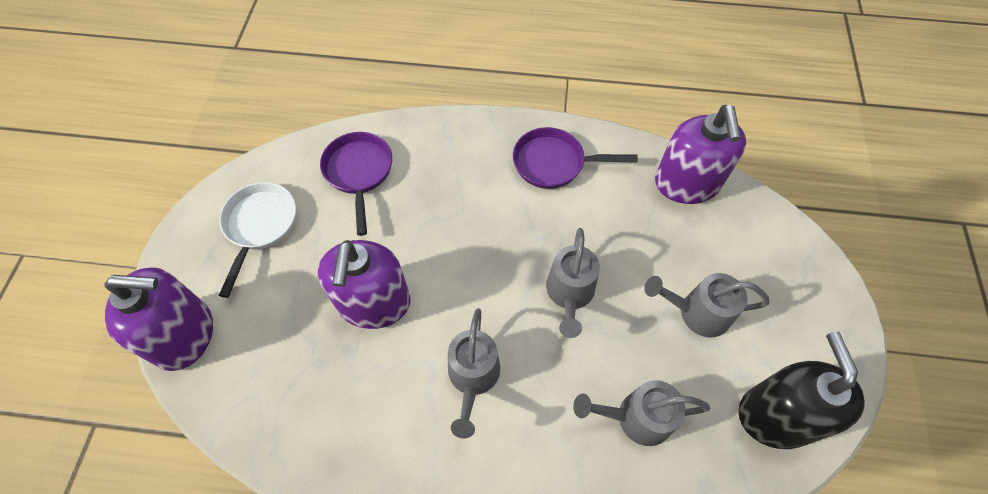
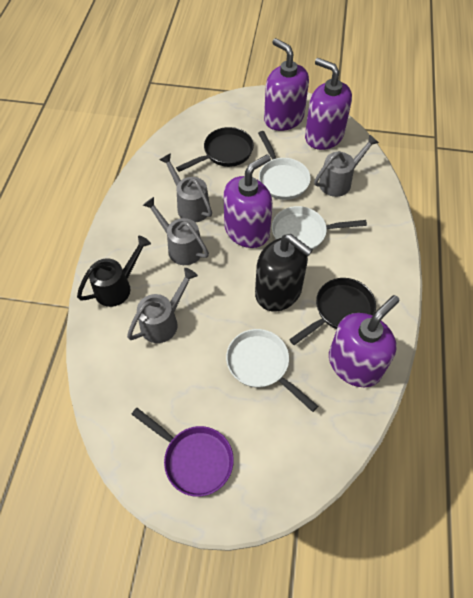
black pan: none = 0 -> [176,127,254,172] [289,278,376,345] = 2
black watering can: none = 0 -> [77,236,151,307] = 1
purple pan: [320,132,392,236] [513,127,638,189] = 2 -> [132,408,234,497] = 1
purple soap dispenser: [105,267,213,371] [318,240,410,329] [655,105,746,204] = 3 -> [223,154,273,248] [264,38,309,131] [305,58,352,150] [329,295,400,387] = 4
white pan: [219,182,296,298] = 1 -> [226,329,318,412] [258,131,311,200] [272,206,367,250] = 3

